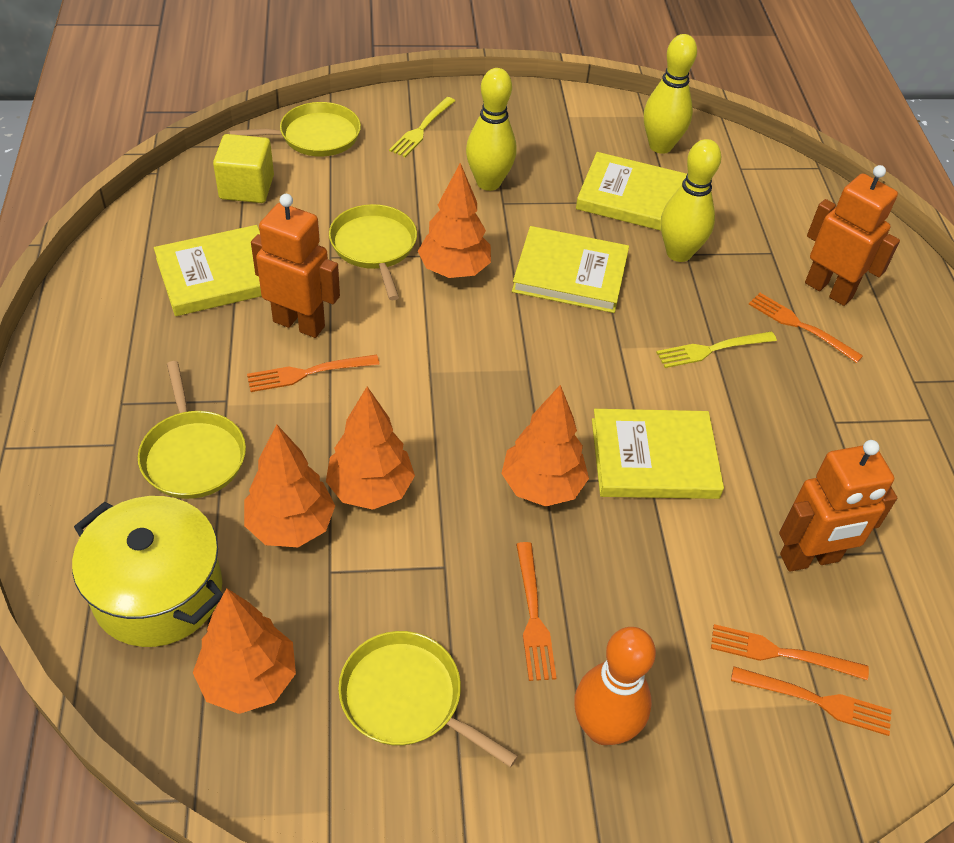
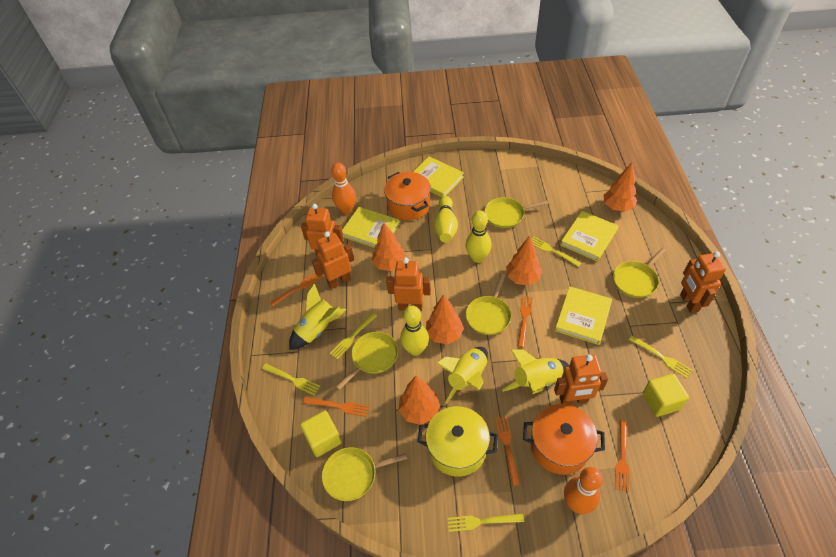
orange bowling pin: [574,627,656,745] = 1 -> [331,163,356,214] [564,467,603,514] = 2
orange pot: none = 0 -> [384,172,431,220] [523,404,605,475] = 2
orange robot: [251,194,340,338] [779,440,897,572] [805,165,900,306] = 3 -> [301,204,344,257] [312,231,354,289] [386,258,431,311] [554,354,608,405] [680,251,726,313] = 5
yellow cube: [213,134,274,203] = 1 -> [300,411,342,457] [642,374,689,417] = 2
yellow fork: [389,97,455,157] [656,331,777,368] = 2 -> [262,364,320,395] [330,313,377,359] [447,513,524,532] [532,237,581,267] [629,336,692,378] = 5
yellow pan: [138,361,246,499] [229,102,361,157] [329,204,417,300] [338,631,518,767] = 4 -> [322,447,407,501] [336,332,398,390] [466,274,511,335] [484,197,548,228] [613,248,666,298] = 5
yellow rocket: none = 0 -> [289,283,346,350] [437,347,488,404] [502,349,569,394] = 3

